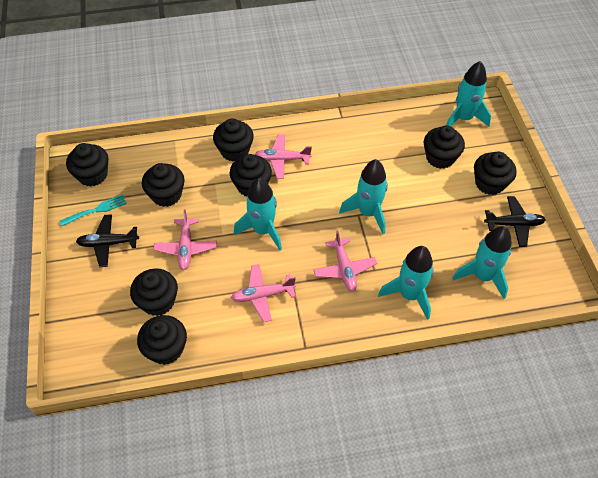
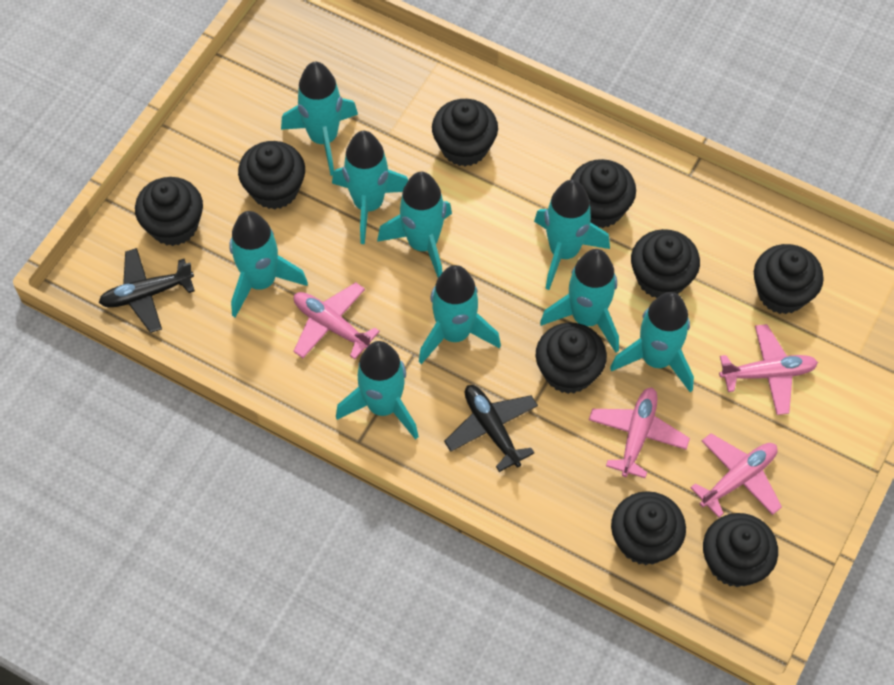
black cupcake: [66,143,109,187] [130,268,178,316] [137,315,187,365] [142,163,185,207] [213,119,254,162] [230,154,272,196] [424,126,465,169] [474,151,517,195] = 8 -> [135,177,203,246] [238,141,305,209] [432,99,498,167] [536,322,607,394] [570,159,636,228] [611,491,686,565] [631,229,700,298] [703,513,778,587] [754,244,824,314] = 9
turquoise fork: [60,195,127,226] = 1 -> none = 0
turquoise rocket: [234,178,282,250] [339,159,388,234] [378,246,434,320] [446,61,491,126] [452,226,512,299] = 5 -> [229,211,308,318] [281,62,358,176] [332,131,408,244] [336,341,419,440] [377,172,452,278] [419,265,501,364] [534,180,610,290] [540,249,619,353] [610,292,694,392] = 9

